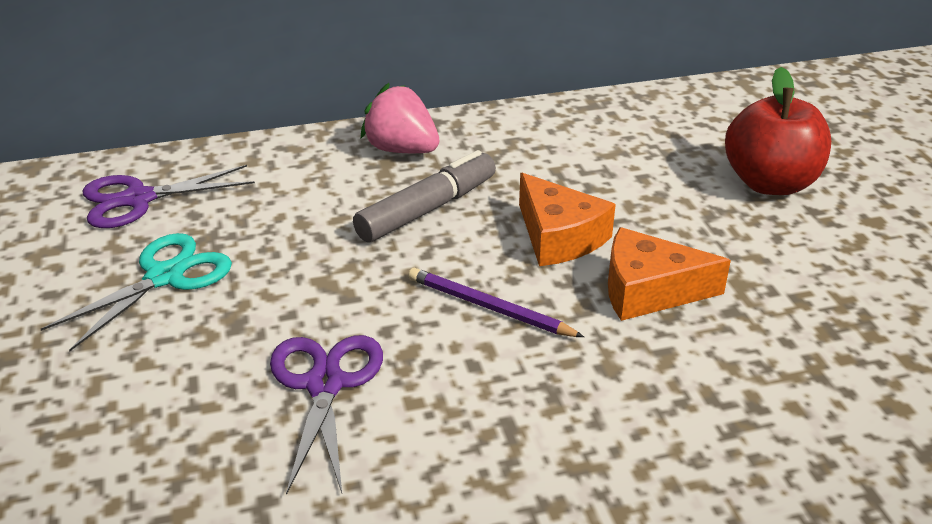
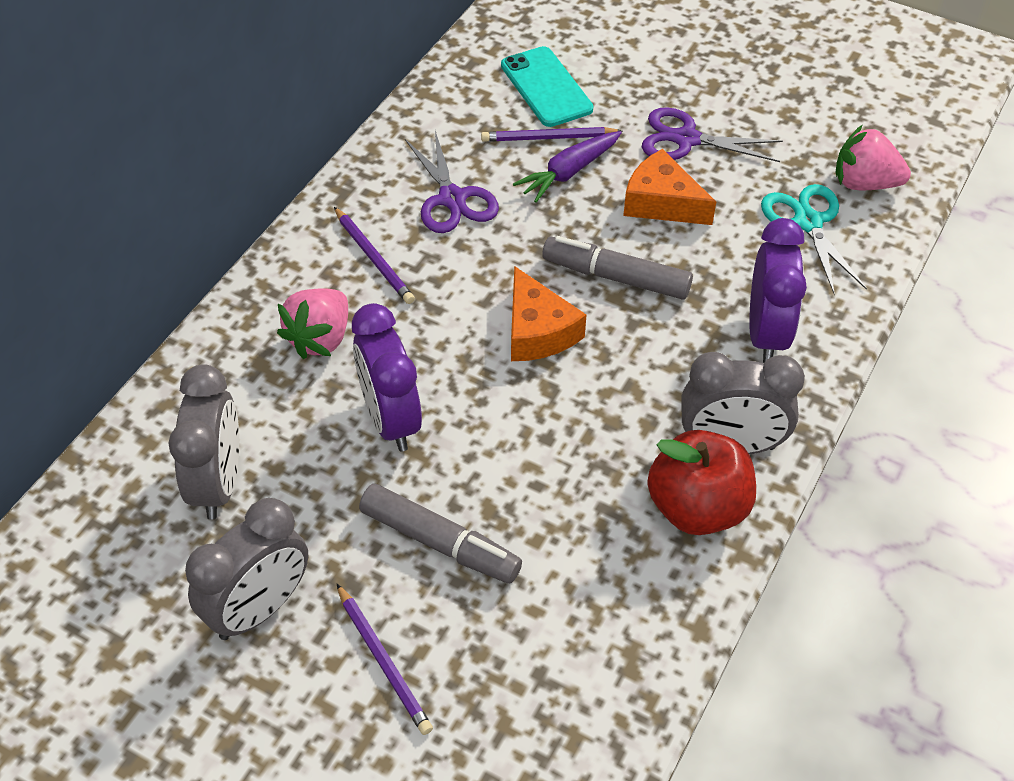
grey clock: none = 0 -> [168,364,239,520] [185,498,309,640] [681,352,805,454] = 3
grey marker: [353,150,496,242] = 1 -> [359,484,522,583] [542,236,693,300] = 2
pink strawberry: [361,83,440,153] = 1 -> [277,288,348,359] [835,125,911,190] = 2
purple carrot: none = 0 -> [513,131,622,203] = 1
purple clock: none = 0 -> [352,303,422,452] [749,218,807,363] = 2
purple pencil: [408,268,584,337] = 1 -> [334,207,415,304] [337,584,433,735] [481,127,623,142] = 3
turquoise phone: none = 0 -> [501,46,593,127] = 1

